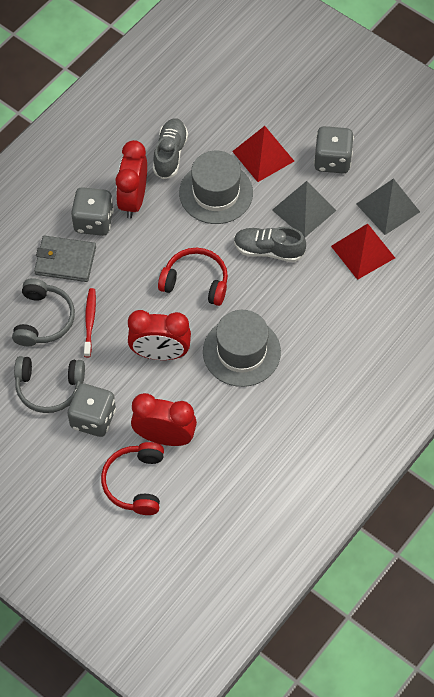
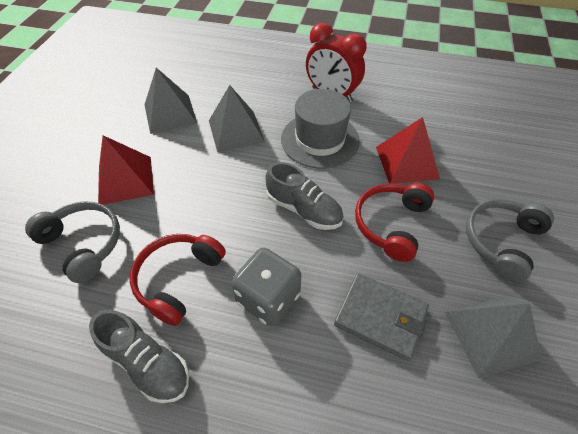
grey dice: [68,383,116,437] [71,187,114,236] [314,126,354,173] = 3 -> [231,248,301,326] = 1
grey hat: [179,151,253,224] [203,310,281,387] = 2 -> [281,89,360,169] = 1
grey pyramid: [272,181,336,238] [356,178,420,235] = 2 -> [145,68,197,134] [209,85,265,152] [445,297,542,378] = 3
red clock: [116,140,147,218] [128,310,191,360] [131,393,197,446] = 3 -> [306,23,367,102] = 1
red toothbrush: [84,288,96,358] = 1 -> none = 0

